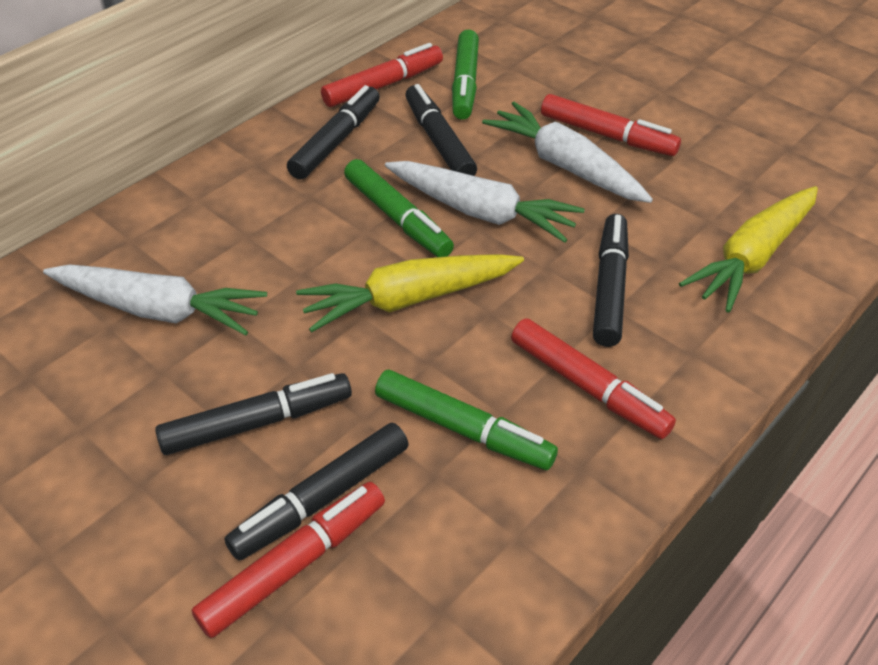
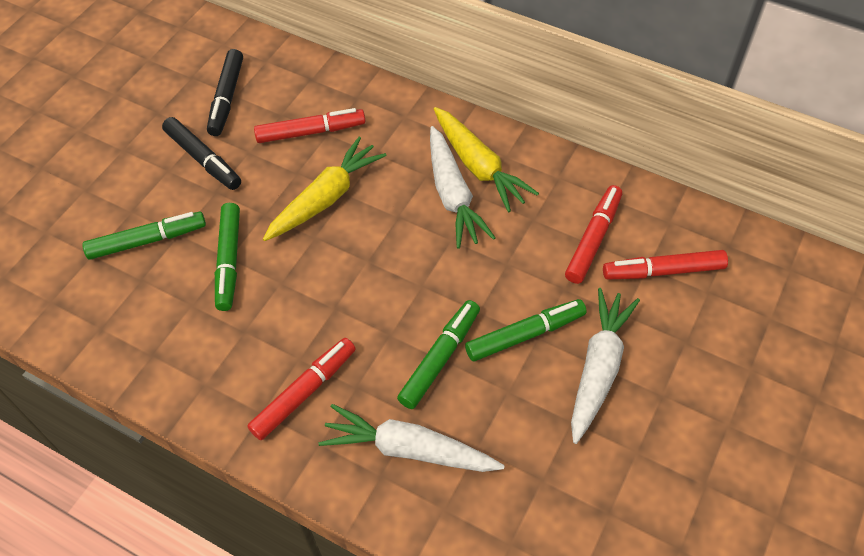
black marker: [155,373,352,455] [224,423,409,560] [287,85,380,180] [405,84,477,176] [593,214,629,347] = 5 -> [162,117,241,190] [207,49,243,136] = 2
green marker: [344,159,454,257] [375,370,558,470] [452,29,479,120] = 3 -> [82,212,206,260] [215,203,240,311] [397,300,480,409] [465,299,587,361] = 4

